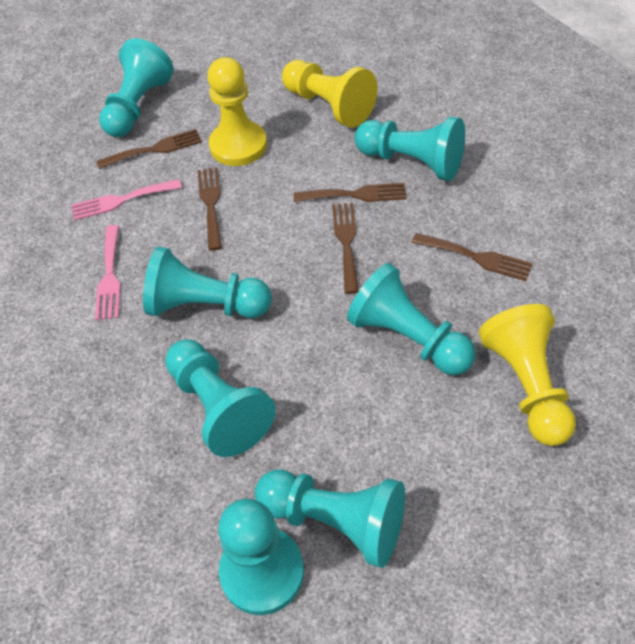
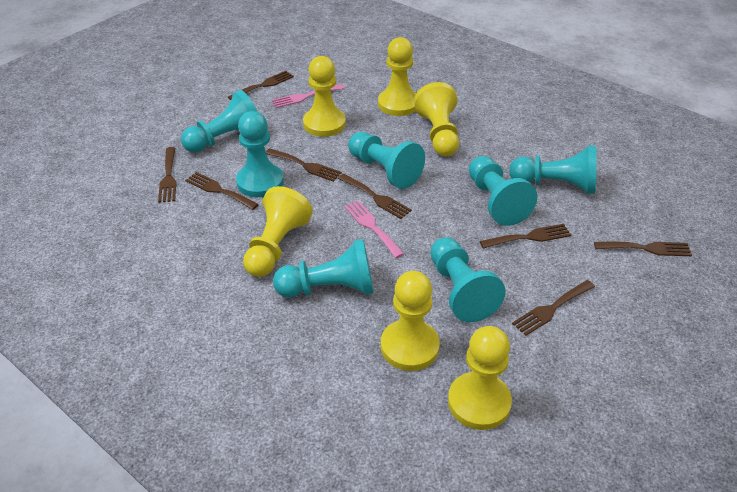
brown fork: [97,129,202,169] [197,167,222,251] [294,183,407,202] [332,203,359,294] [412,233,533,281] = 5 -> [158,147,177,203] [185,172,259,210] [228,71,294,100] [266,149,342,182] [338,174,412,219] [480,224,571,249] [512,280,595,336] [594,242,692,256] = 8
yellow pawn: [207,57,267,166] [282,60,377,128] [479,304,576,446] = 3 -> [243,186,313,277] [303,56,346,137] [378,37,416,116] [381,271,440,371] [414,82,459,156] [448,326,512,430] = 6

